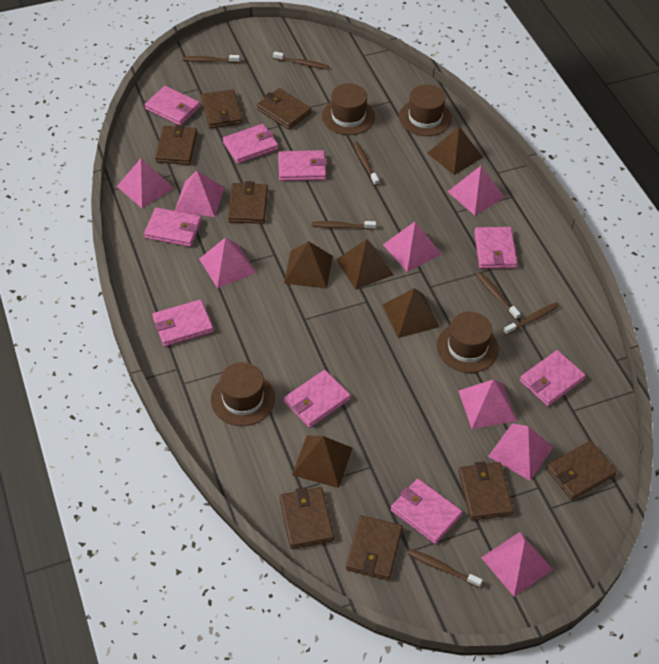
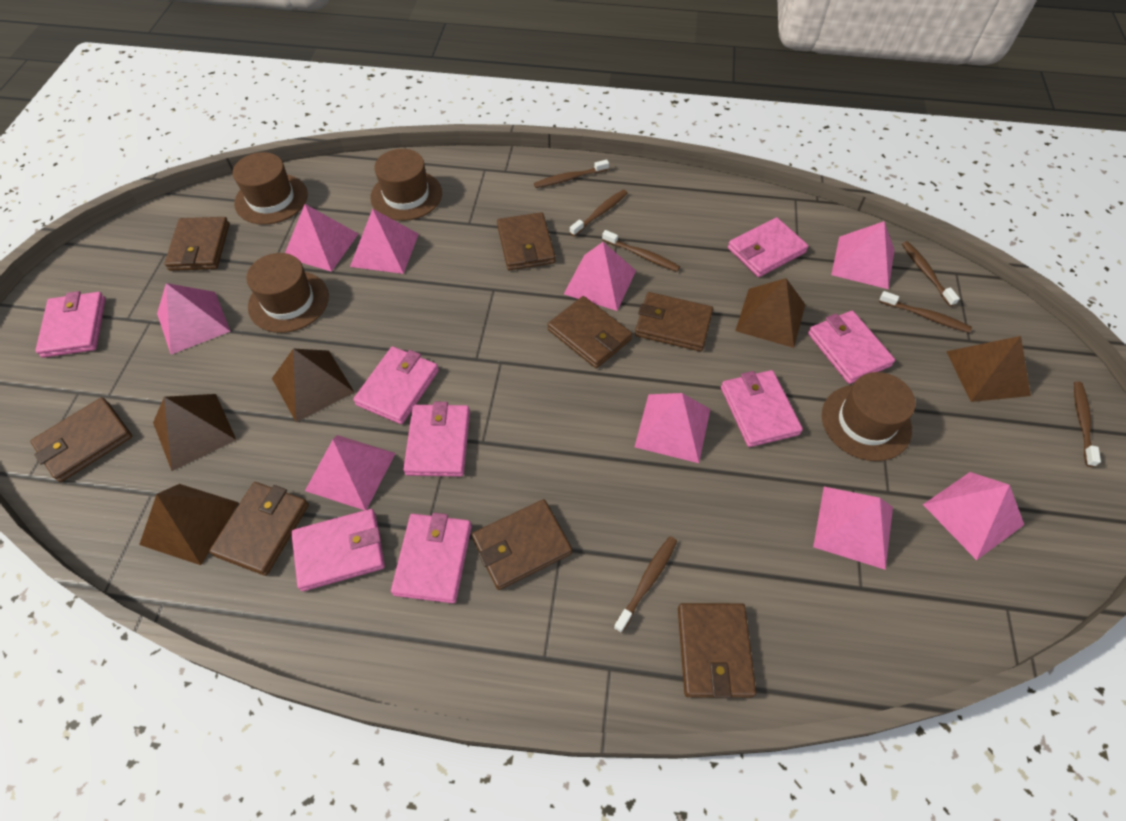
pink pyramid: [117,159,174,208] [175,170,224,217] [199,237,256,288] [383,221,442,272] [447,166,505,215] [459,379,517,429] [481,532,553,597] [488,423,553,481] = 8 -> [157,283,231,354] [285,204,358,272] [305,435,396,510] [350,209,419,274] [564,242,636,311] [635,393,710,463] [813,487,893,570] [831,221,894,289] [923,472,1024,560] = 9
pink wallet: [144,208,202,247] [145,86,200,125] [152,299,214,347] [223,124,278,164] [278,150,327,181] [284,370,351,428] [391,479,462,544] [474,227,517,269] [520,350,586,406] = 9 -> [35,291,106,358] [291,509,385,591] [353,346,439,424] [391,513,472,603] [403,402,470,476] [721,370,803,447] [728,217,808,277] [808,311,895,384] = 8

